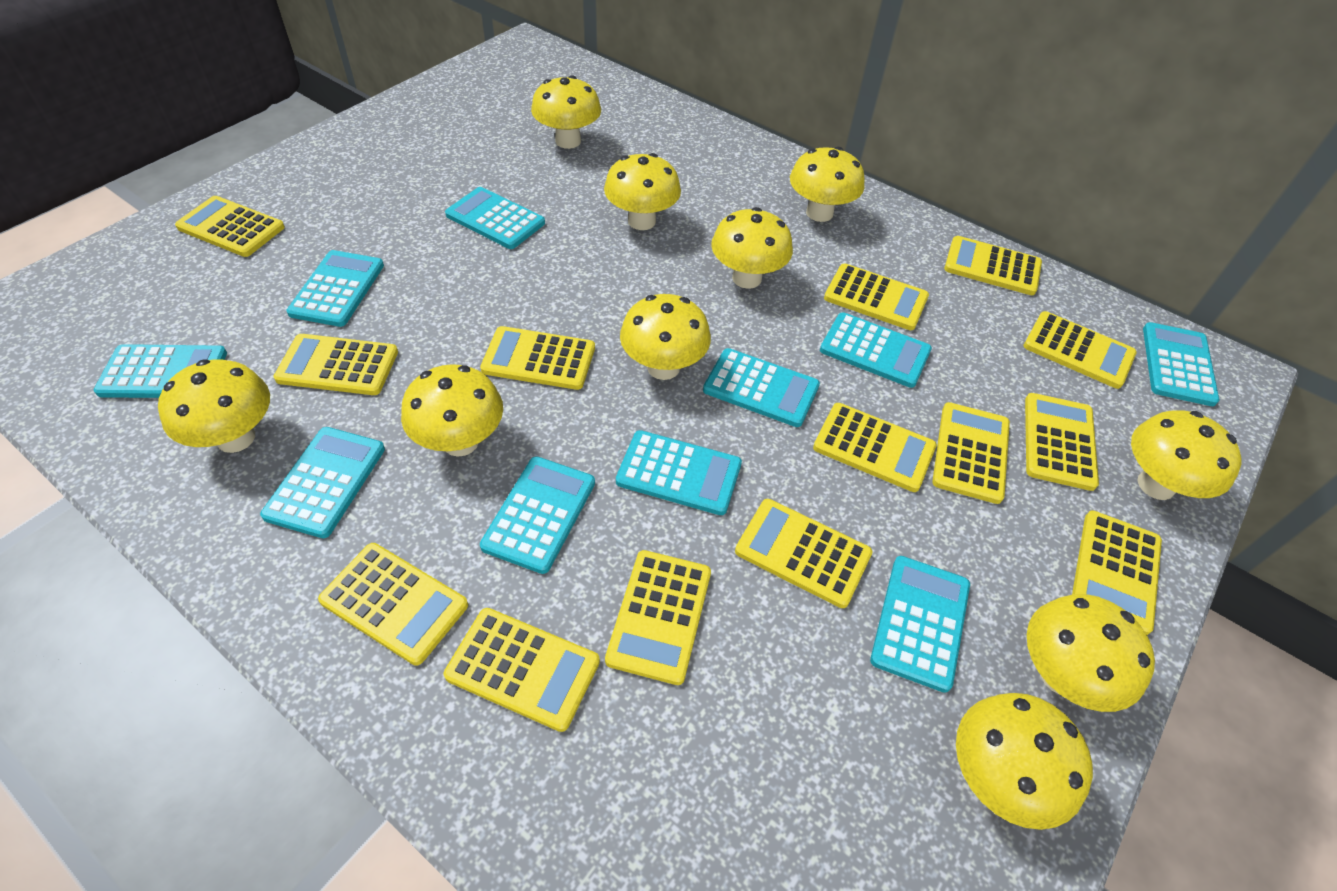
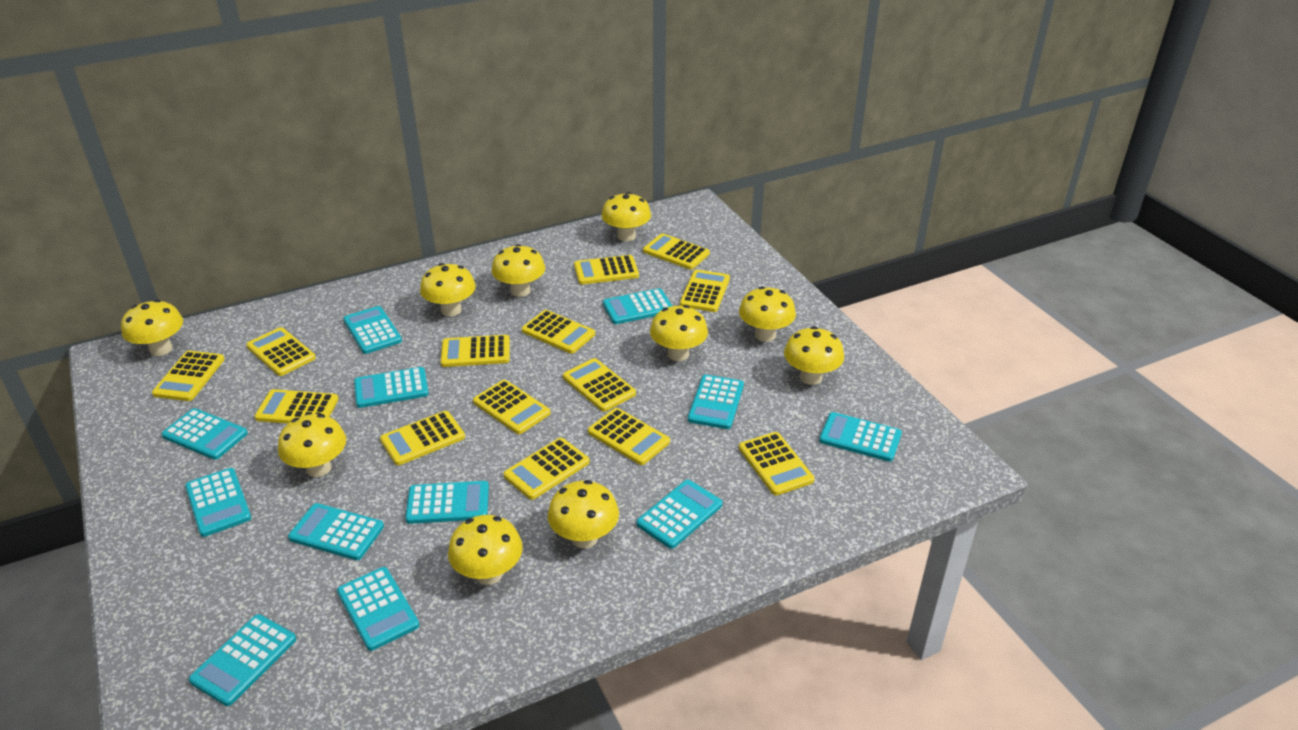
turquoise calculator: [94,344,227,398] [260,427,385,538] [286,250,384,327] [445,187,545,249] [480,456,595,574] [616,430,742,515] [703,348,820,427] [820,312,932,388] [870,556,970,693] [1143,322,1219,406] = 10 -> [161,408,248,460] [185,468,251,537] [189,614,296,706] [288,503,384,560] [337,567,419,651] [343,306,402,354] [354,367,429,408] [405,481,489,524] [603,288,672,324] [636,480,723,549] [688,375,744,429] [819,412,902,462] = 12

